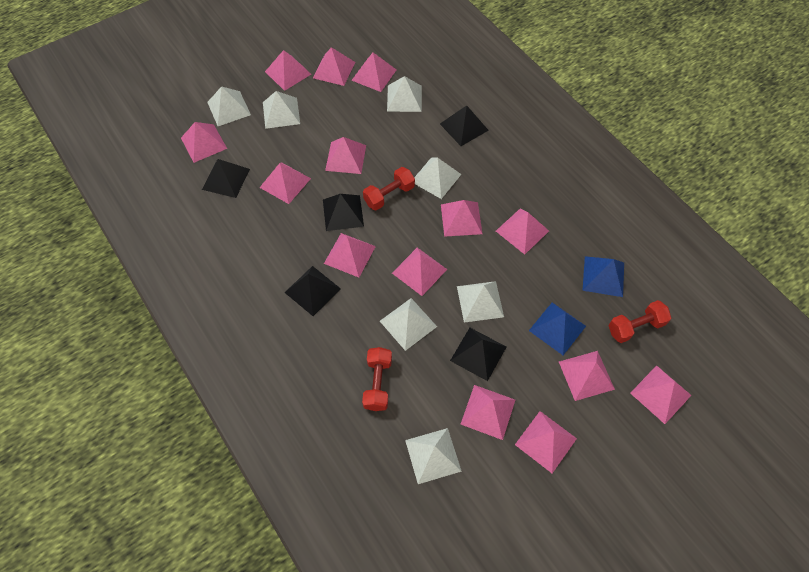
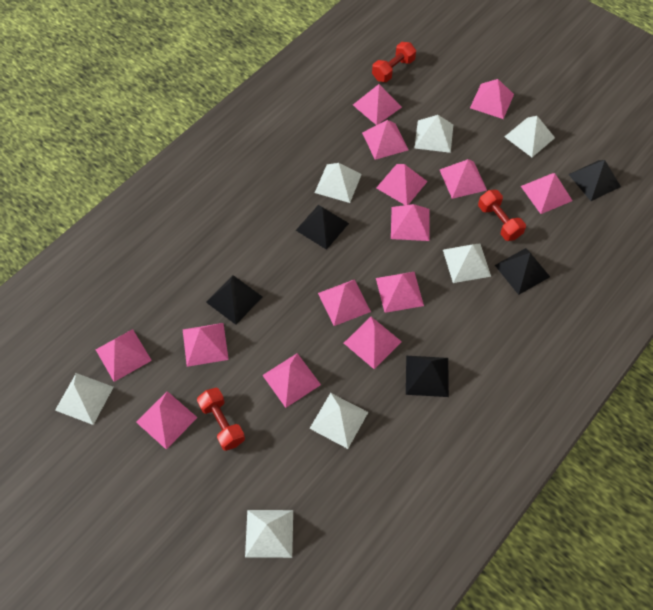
blue pyramid: [529,302,586,355] [582,256,624,297] = 2 -> none = 0

